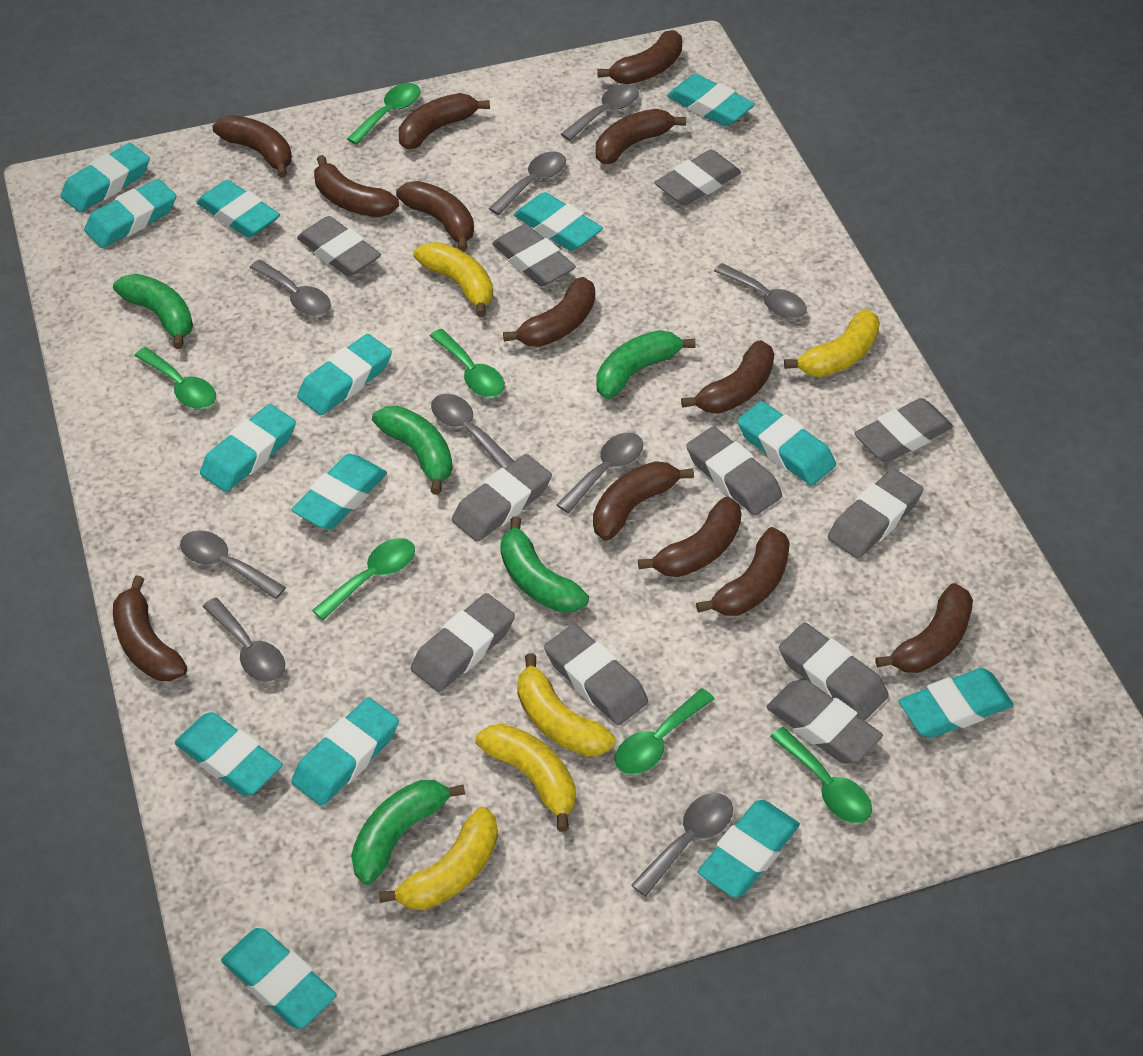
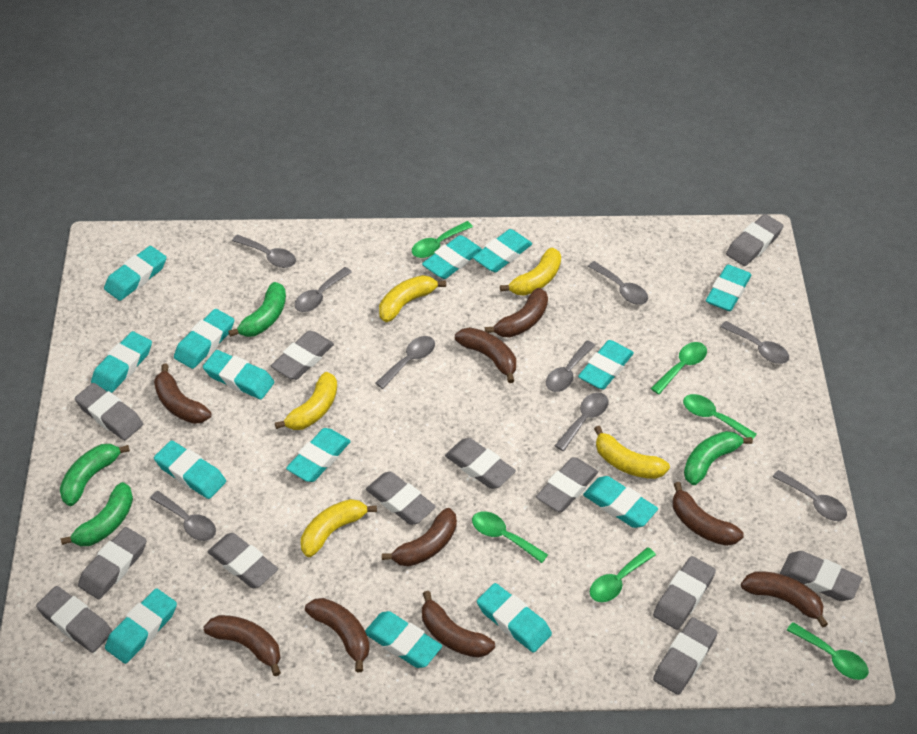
brown banana: [113,575,187,681] [213,115,292,178] [314,155,399,217] [396,181,474,252] [399,93,490,149] [503,277,595,347] [593,461,694,541] [596,109,686,164] [597,30,682,84] [638,497,742,577] [681,340,774,413] [696,527,790,616] [875,583,973,673] = 13 -> [154,364,211,424] [203,615,281,676] [305,598,370,672] [382,508,457,567] [422,591,495,658] [455,327,516,383] [485,288,548,338] [673,482,744,546] [741,571,828,628] = 9
green banana: [113,274,193,349] [351,780,465,885] [372,406,453,495] [500,516,589,613] [596,330,695,399] = 5 -> [60,444,130,506] [61,482,133,546] [228,282,286,337] [684,431,753,485] = 4
grey eraser: [297,216,381,277] [411,593,515,692] [452,454,552,542] [492,224,576,287] [544,624,648,725] [654,150,741,206] [686,426,782,516] [767,679,883,764] [779,622,889,720] [828,468,923,559] [854,398,953,462] = 11 -> [36,586,112,653] [75,383,143,440] [78,527,147,599] [208,533,278,588] [271,331,334,380] [366,472,436,525] [445,438,516,489] [536,457,598,512] [653,556,716,630] [653,617,718,695] [726,214,784,266] [780,551,862,601] = 12

